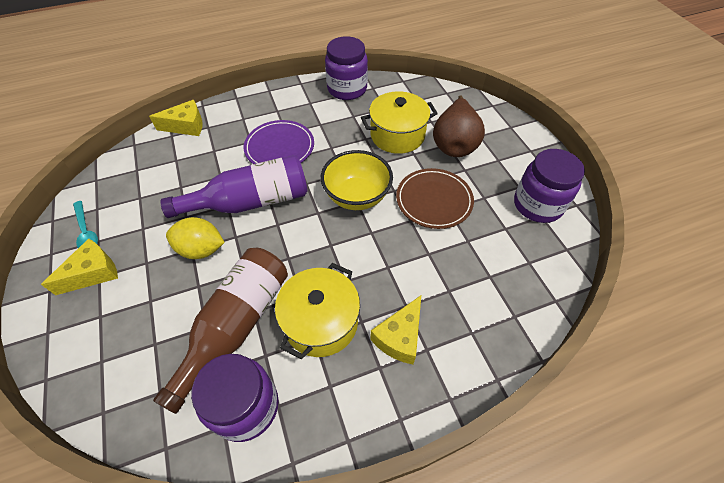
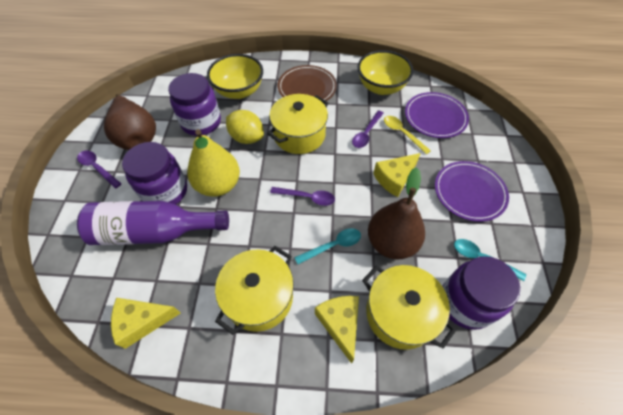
brown bottle: [153,248,288,414] = 1 -> none = 0
brown pear: [433,96,485,157] = 1 -> [104,94,156,150] [368,167,425,260] = 2
purple plate: [243,120,314,164] = 1 -> [405,92,469,138] [435,161,509,222] = 2
purple spoon: none = 0 -> [77,151,122,188] [270,187,335,206] [352,110,384,148] = 3
turquoise spoon: [73,201,98,248] = 1 -> [294,228,361,264] [454,239,526,281] = 2
yellow bowl: [321,150,393,210] = 1 -> [207,54,263,99] [357,50,413,95] = 2
yellow pear: none = 0 -> [187,129,240,197] = 1
yellow pot: [275,263,360,359] [361,91,438,154] = 2 -> [215,246,294,335] [267,94,329,154] [362,265,456,350] = 3
yellow spoon: none = 0 -> [384,116,431,154] = 1

